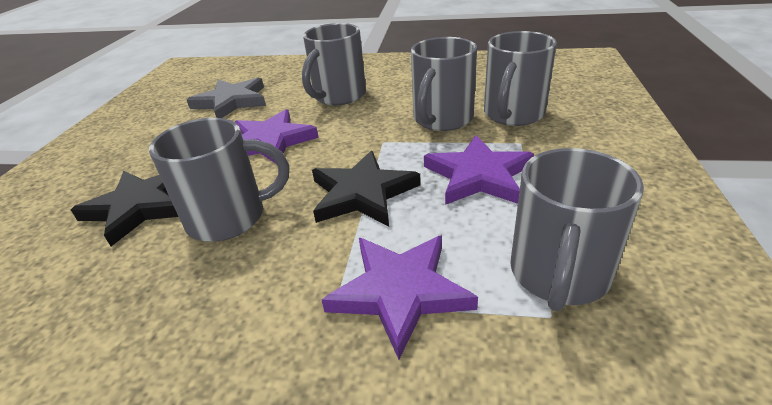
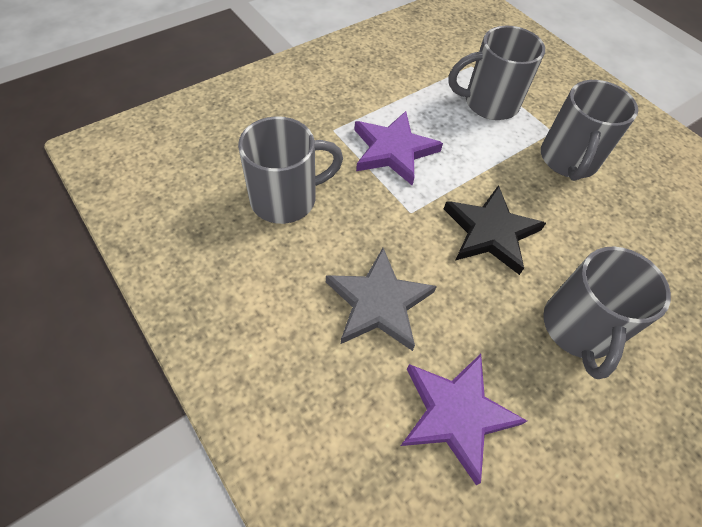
black star: [71,171,178,246] [312,151,421,226] = 2 -> [444,185,546,275] = 1
grey mug: [149,118,289,242] [302,23,366,105] [411,37,477,131] [484,31,557,126] [510,148,644,311] = 5 -> [238,116,343,224] [449,26,545,120] [541,80,638,181] [543,247,671,379] = 4
purple star: [235,109,318,163] [322,235,478,359] [424,135,534,205] = 3 -> [354,111,443,186] [401,354,527,485] = 2

